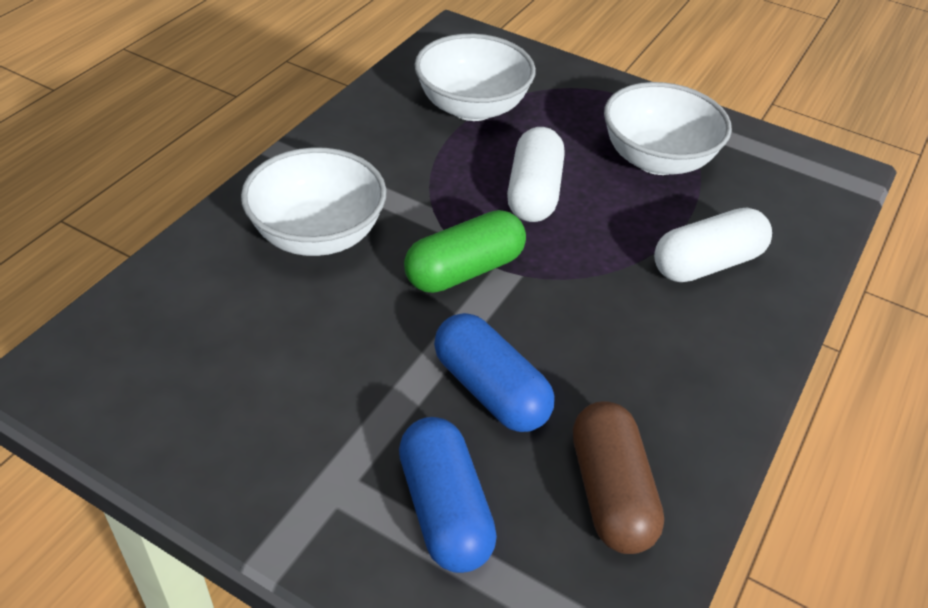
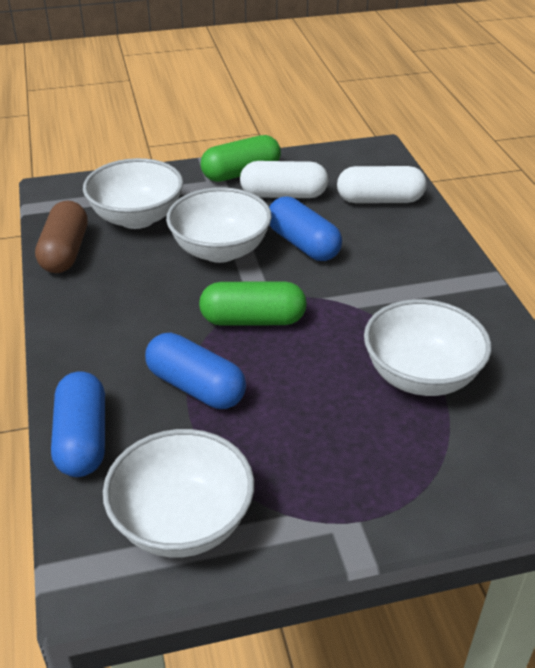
blue capsule: [399,417,497,573] [434,313,554,432] = 2 -> [51,372,105,477] [145,333,246,409] [269,196,342,261] = 3
green capsule: [404,210,526,293] = 1 -> [199,281,307,326] [201,135,281,182] = 2
white bowl: [241,147,387,256] [415,34,536,121] [604,82,732,175] = 3 -> [83,158,183,229] [103,429,254,558] [166,187,272,263] [364,299,491,396] = 4

